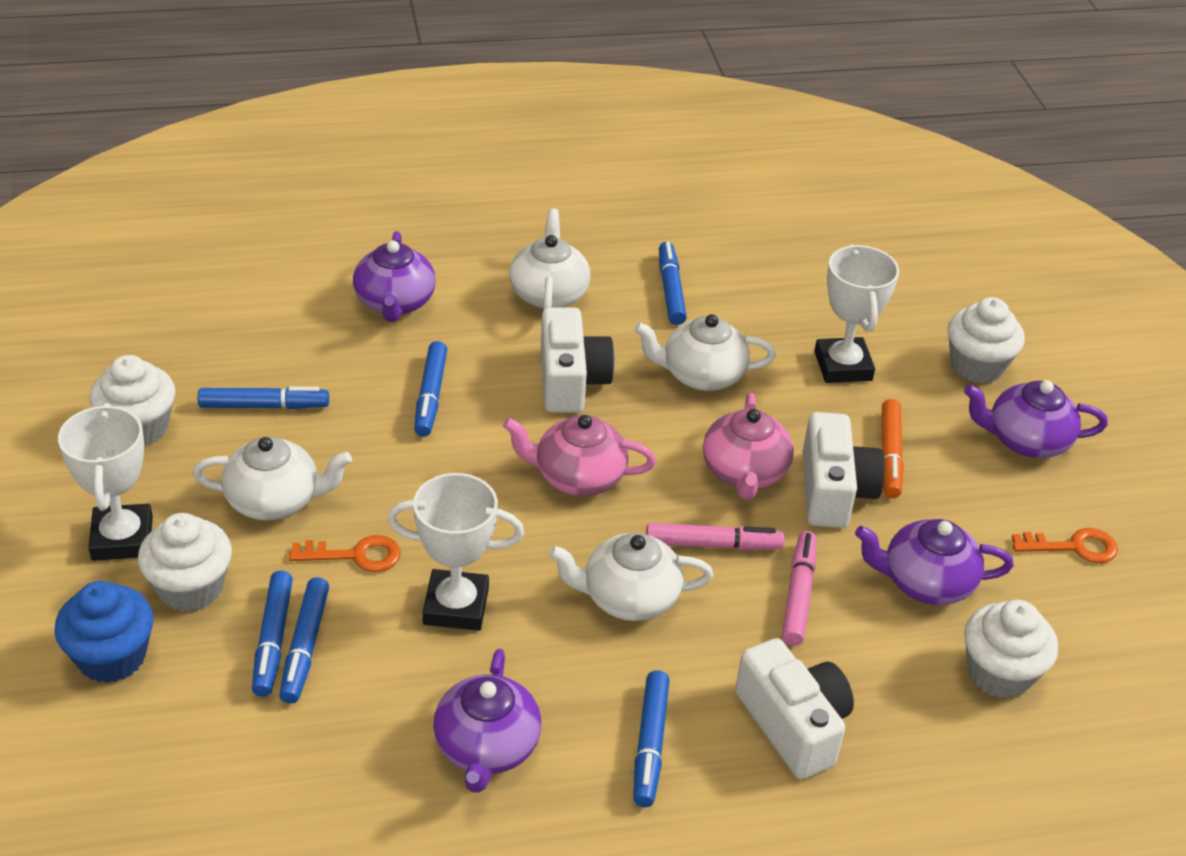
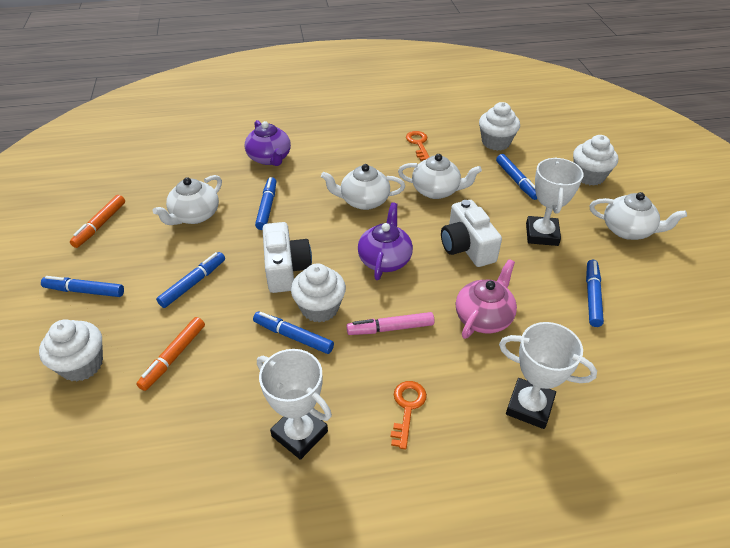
blue cupcake: [54,581,153,683] = 1 -> none = 0
orange marker: [882,399,904,498] = 1 -> [70,195,125,248] [136,317,205,391] = 2
pink marker: [646,523,784,550] [782,531,817,646] = 2 -> [346,312,435,335] = 1
pink teapot: [503,415,656,496] [703,393,794,500] = 2 -> [456,259,517,339] = 1
purple teapot: [353,231,436,322] [433,649,541,793] [855,519,1014,605] [964,380,1108,458] = 4 -> [245,120,291,166] [358,202,413,280] = 2
white camera: [541,307,615,413] [735,638,854,779] [802,412,885,528] = 3 -> [263,222,312,293] [441,200,502,267] = 2

